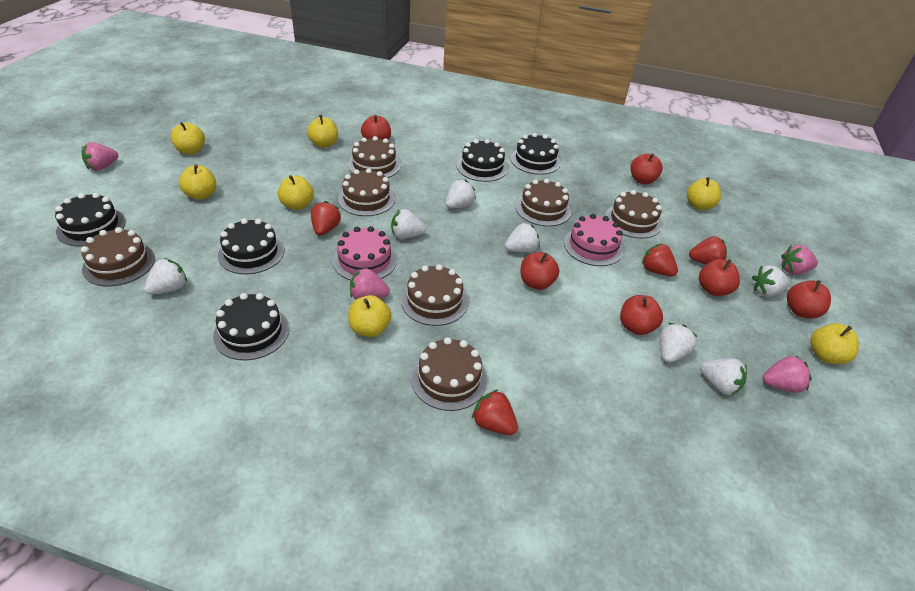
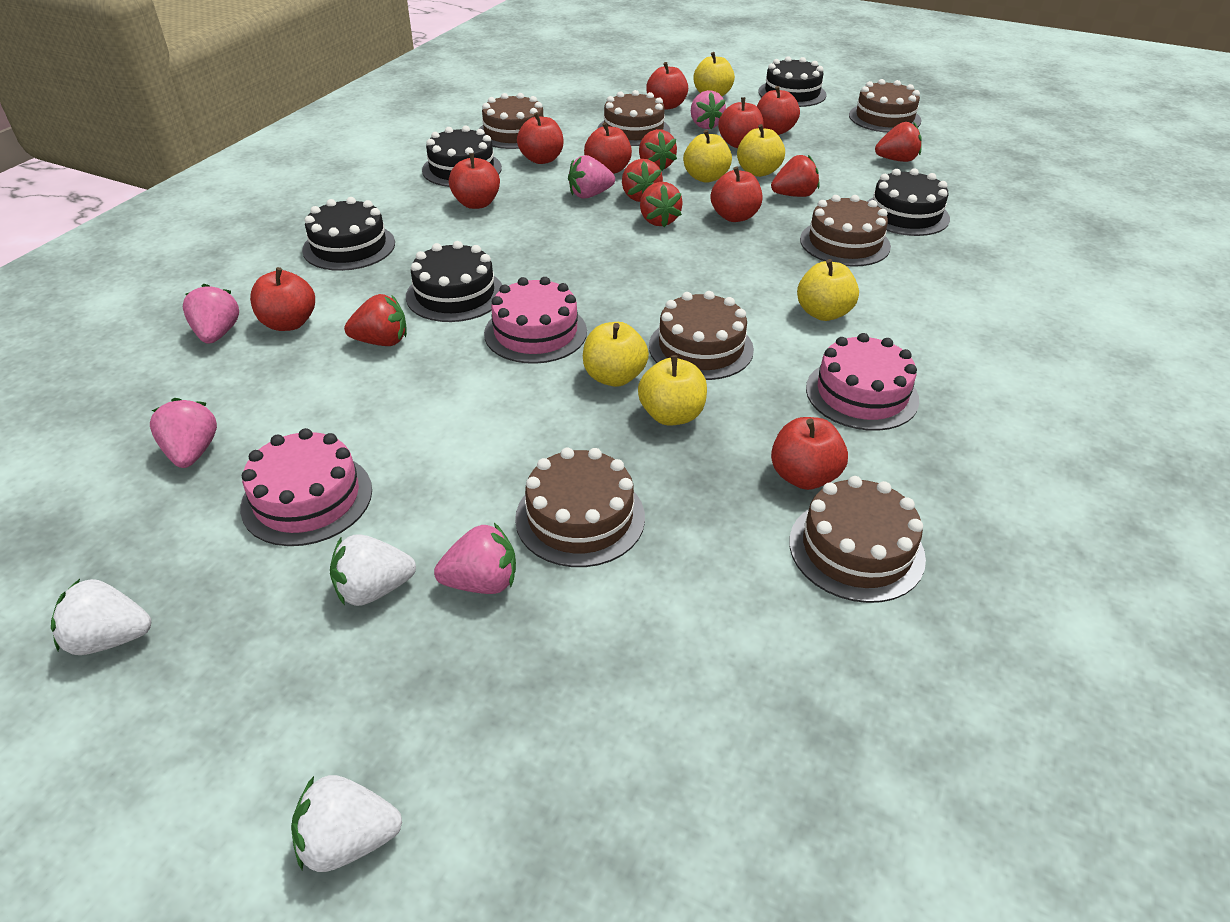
pink cake: [333,226,397,280] [564,214,623,266] = 2 -> [240,428,372,546] [484,277,587,364] [806,333,919,431] = 3
pink strawberry: [82,142,119,171] [350,268,390,300] [763,356,812,393] [781,245,818,275] = 4 -> [150,398,217,468] [183,284,239,344] [434,523,516,594] [568,155,615,199] [691,90,726,129] = 5
red apple: [361,115,391,140] [521,252,559,290] [620,295,663,335] [630,154,663,184] [699,259,740,296] [787,280,831,319] = 6 -> [250,267,315,331] [449,153,500,209] [517,112,564,164] [584,122,632,174] [646,62,688,110] [711,166,762,222] [718,97,763,148] [757,86,800,135] [771,417,848,490] = 9
red strawberry: [311,201,341,236] [472,389,518,435] [642,244,678,276] [689,236,727,264] = 4 -> [344,294,407,346] [622,159,663,202] [639,129,677,171] [640,182,683,227] [771,155,820,197] [875,122,922,162] = 6
white strawberry: [144,258,187,295] [391,209,426,239] [446,180,476,208] [505,222,540,253] [660,323,697,363] [700,358,747,396] [752,265,790,297] = 7 -> [51,579,151,655] [291,775,402,872] [330,534,416,606] = 3
yellow apple: [170,122,205,155] [179,164,217,200] [278,175,314,210] [307,115,338,148] [348,295,392,337] [687,177,721,210] [810,323,859,364] = 7 -> [583,322,649,387] [638,355,707,426] [683,130,732,183] [693,52,735,96] [737,124,785,177] [797,259,859,321] = 6

